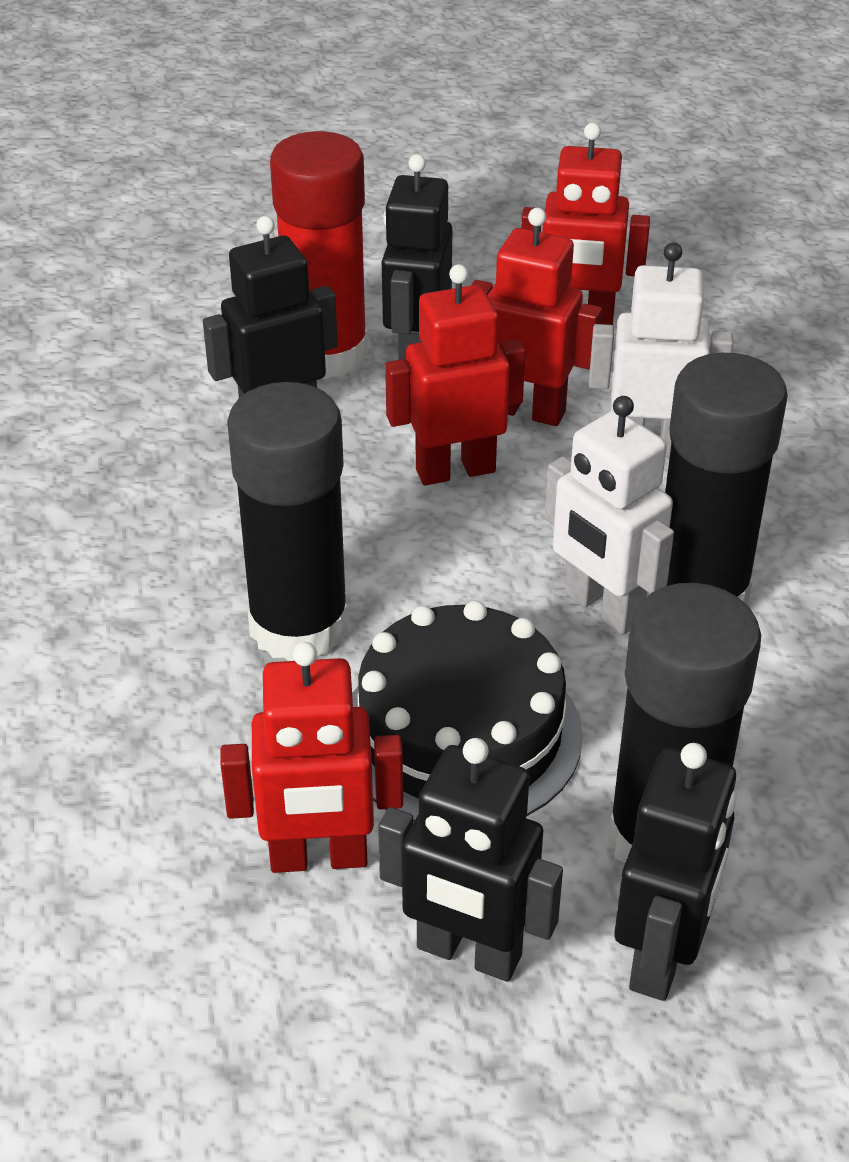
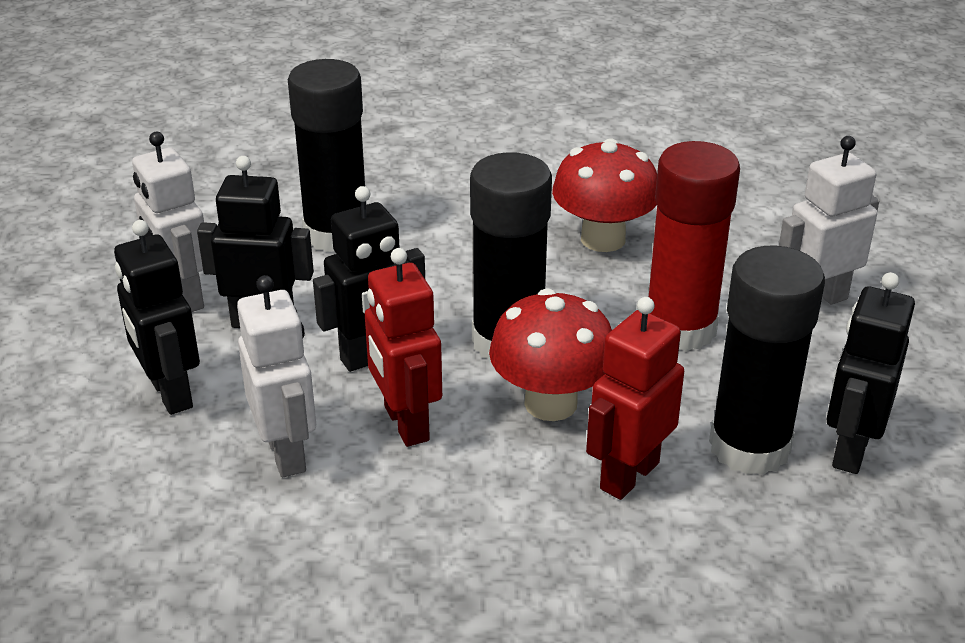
black cake: [352,601,583,822] = 1 -> none = 0
red mushroom: none = 0 -> [489,288,612,421] [552,138,657,252] = 2
red robot: [220,642,403,873] [385,264,525,485] [471,208,602,426] [521,123,650,325] = 4 -> [365,248,442,447] [586,297,684,500] = 2
white robot: [545,396,674,635] [589,242,733,457] = 2 -> [132,132,204,312] [237,275,316,477] [779,136,879,304] = 3

